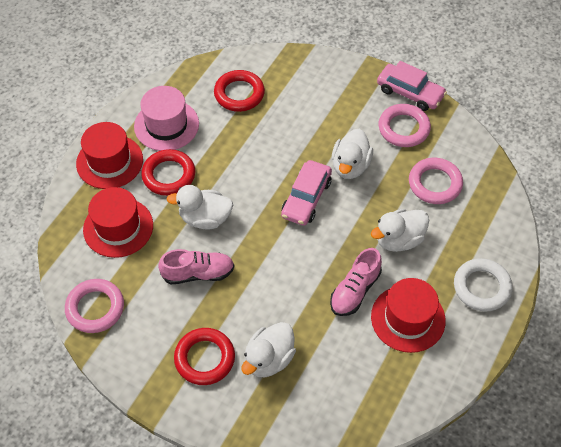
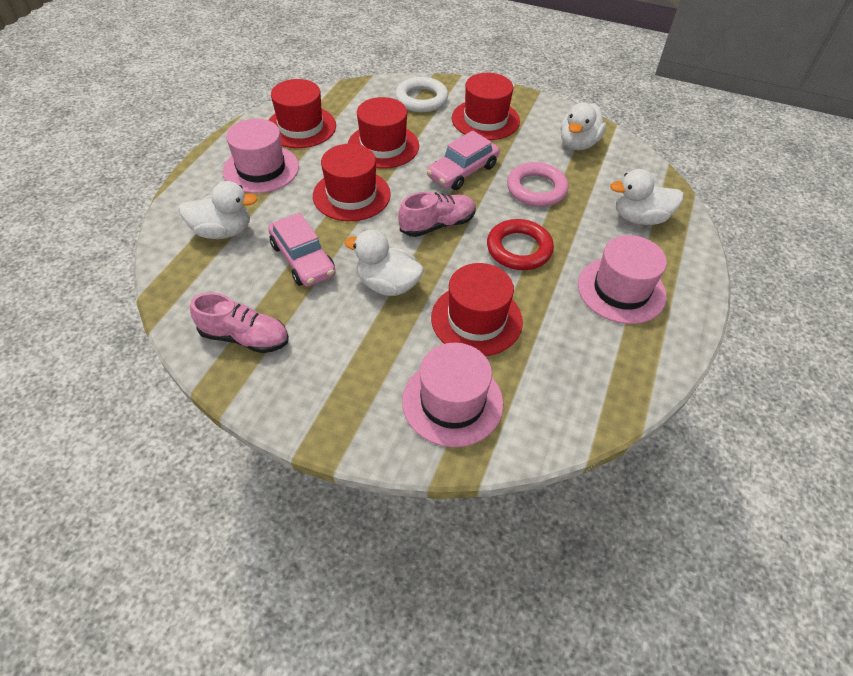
pink hat: [134,86,199,151] = 1 -> [223,119,299,193] [402,343,503,447] [578,235,667,324] = 3
pink ring: [65,279,124,333] [378,104,431,147] [409,158,463,204] = 3 -> [507,162,568,207] = 1
red hat: [76,122,143,189] [83,187,153,258] [371,278,446,353] = 3 -> [269,79,336,148] [313,144,391,221] [348,97,419,169] [431,263,523,356] [452,73,520,140] = 5
red ring: [141,149,195,196] [174,328,235,385] [214,70,265,112] = 3 -> [487,219,554,270] = 1

